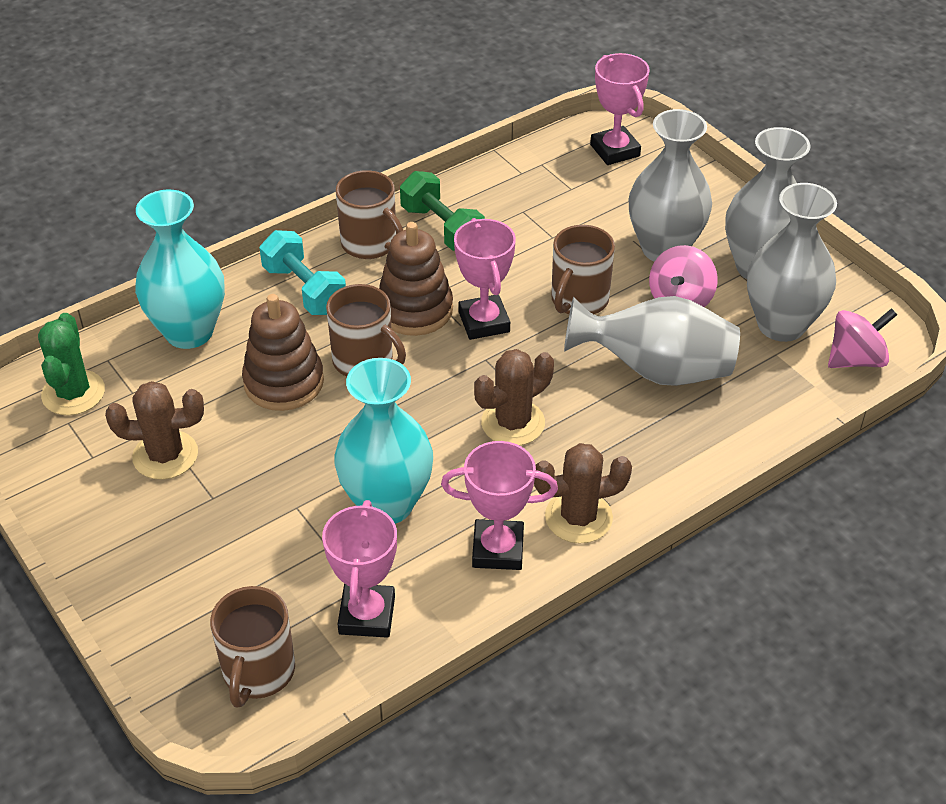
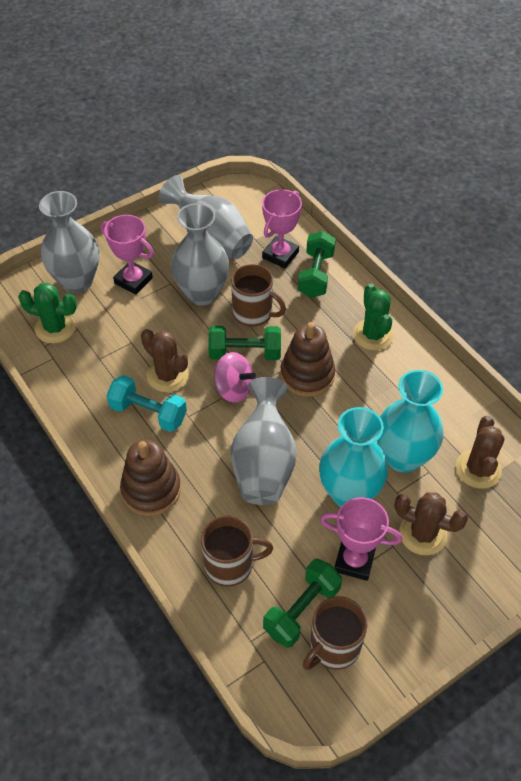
brown mug: [210,586,295,708] [326,284,406,377] [336,170,403,259] [551,225,615,314] = 4 -> [201,516,273,587] [231,264,286,327] [303,596,367,670] = 3
green cactus: [38,313,105,415] = 1 -> [18,283,77,343] [353,284,394,350] = 2
green dumbbell: [400,171,485,251] = 1 -> [208,326,281,360] [263,559,342,648] [298,231,336,298] = 3
pink spinning top: [649,245,718,307] [828,308,897,368] = 2 -> [213,352,256,403] = 1
pink trophy: [322,500,397,638] [441,441,558,570] [454,218,516,340] [590,53,650,165] = 4 -> [101,215,154,295] [262,189,302,268] [320,497,402,581] = 3

